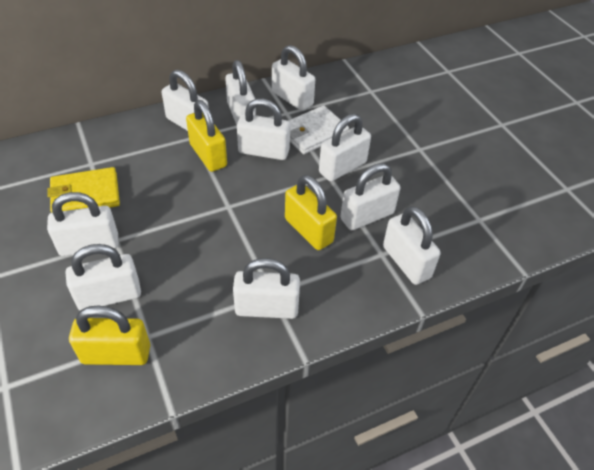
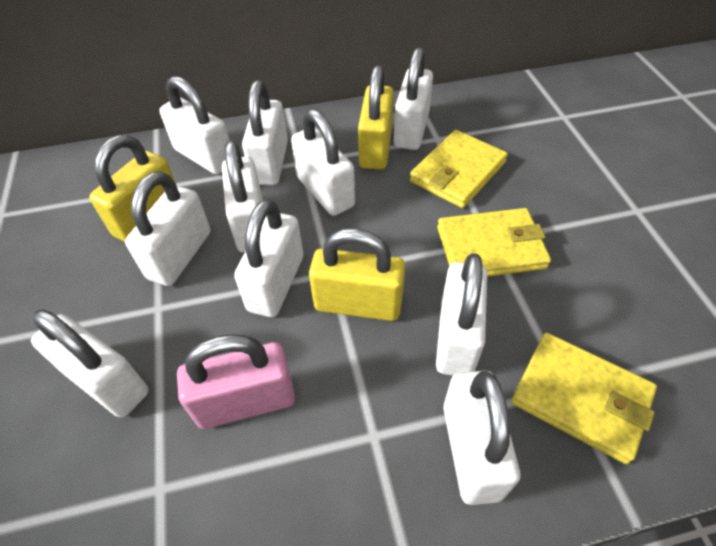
pink padlock: none = 0 -> [177,334,295,429] = 1
white wallet: [288,105,349,154] = 1 -> none = 0
yellow wallet: [47,167,120,213] = 1 -> [410,130,508,208] [437,208,551,277] [511,333,657,464] = 3

